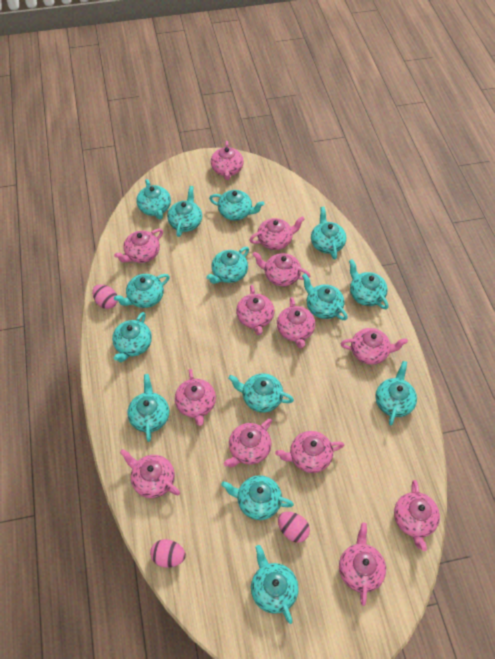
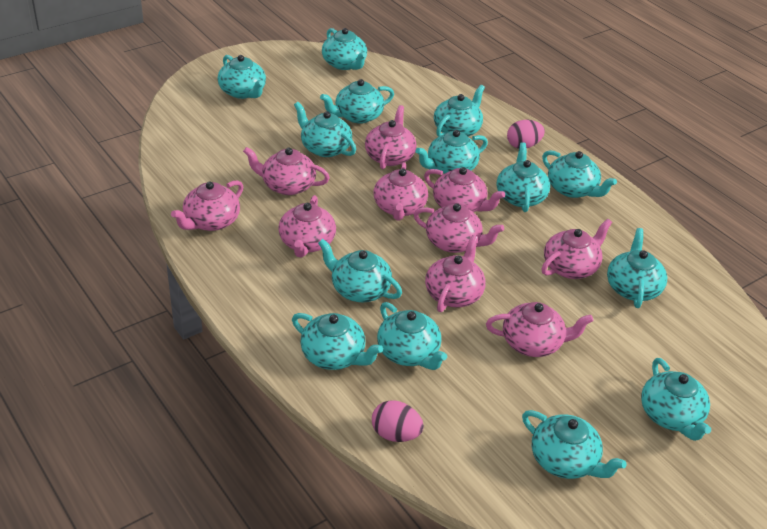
pink egg: [92,284,118,309] [150,539,186,567] [278,512,310,543] = 3 -> [372,400,424,442] [507,120,545,149] = 2
pink teapot: [114,228,163,263] [120,449,180,498] [175,369,216,426] [211,141,244,180] [224,419,272,467] [236,285,274,335] [249,216,305,250] [252,252,310,286] [275,431,344,473] [277,297,315,348] [339,523,386,606] [340,328,408,365] [394,480,440,551] = 13 -> [171,180,243,231] [243,147,330,195] [278,195,336,258] [365,105,416,169] [374,162,428,221] [413,203,504,253] [424,167,505,212] [425,235,485,312] [486,302,593,357] [541,219,612,279] = 10

